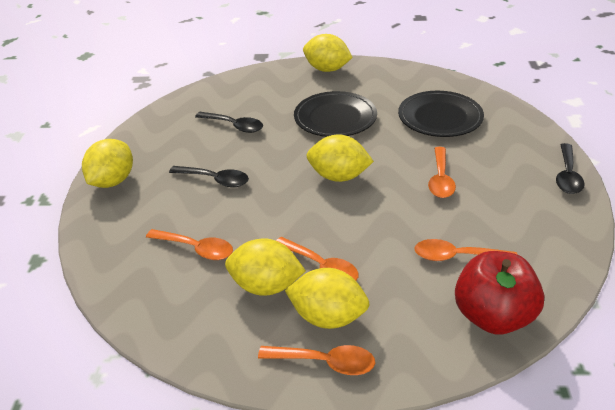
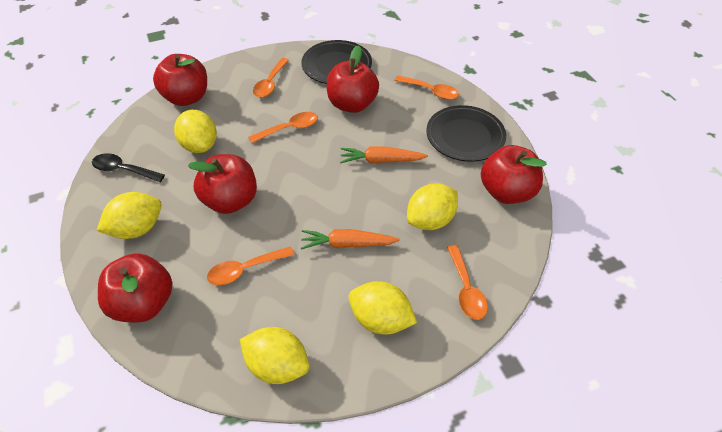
black spoon: [169,166,249,187] [195,112,263,133] [556,143,585,194] = 3 -> [92,153,165,182] = 1
orange carrot: none = 0 -> [301,229,400,250] [340,146,428,163] = 2
red apple: [455,251,544,334] = 1 -> [98,253,172,323] [153,54,207,106] [188,154,257,214] [327,45,379,113] [481,145,547,204] = 5

